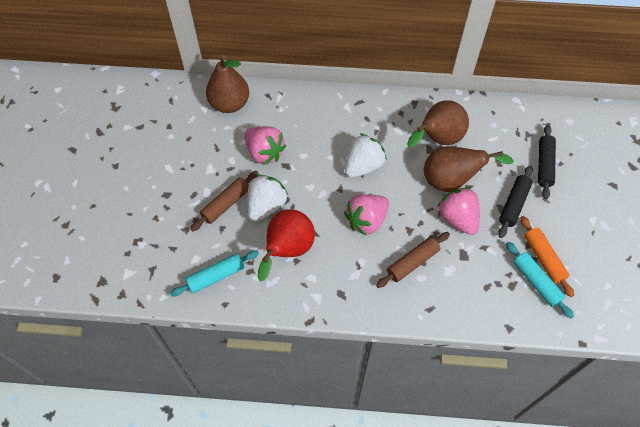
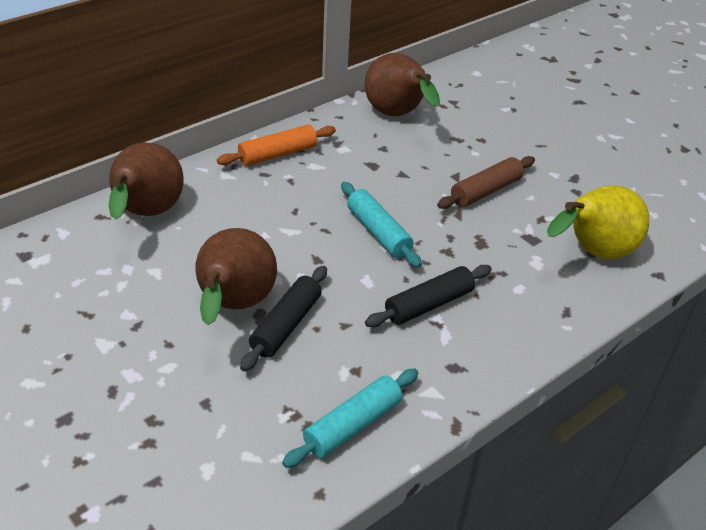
brown rolling pin: [190,171,259,231] [376,232,450,288] = 2 -> [437,156,535,209] = 1
pink strawberry: [244,126,286,165] [344,194,389,236] [437,187,480,235] = 3 -> none = 0
red pear: [258,210,315,282] = 1 -> none = 0
white strawberry: [247,174,288,221] [345,134,386,178] = 2 -> none = 0
yellow pear: none = 0 -> [547,185,649,259] = 1

